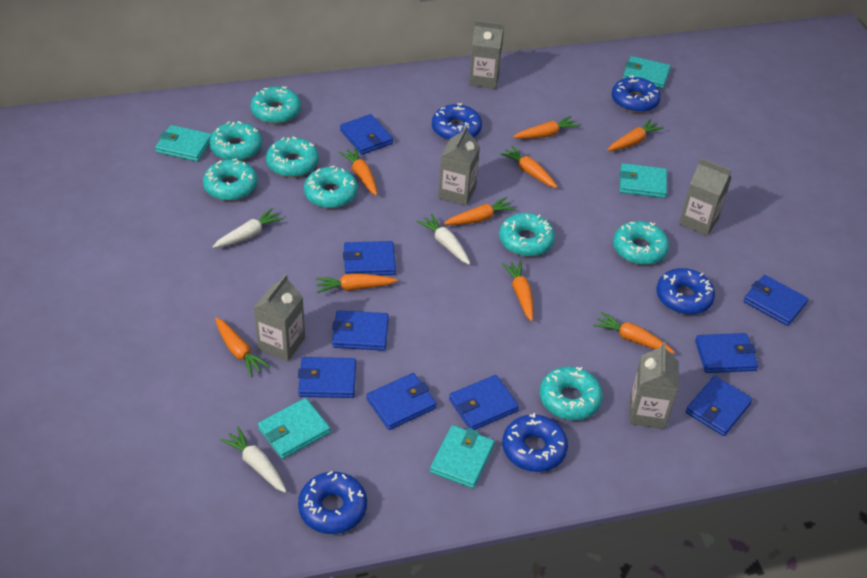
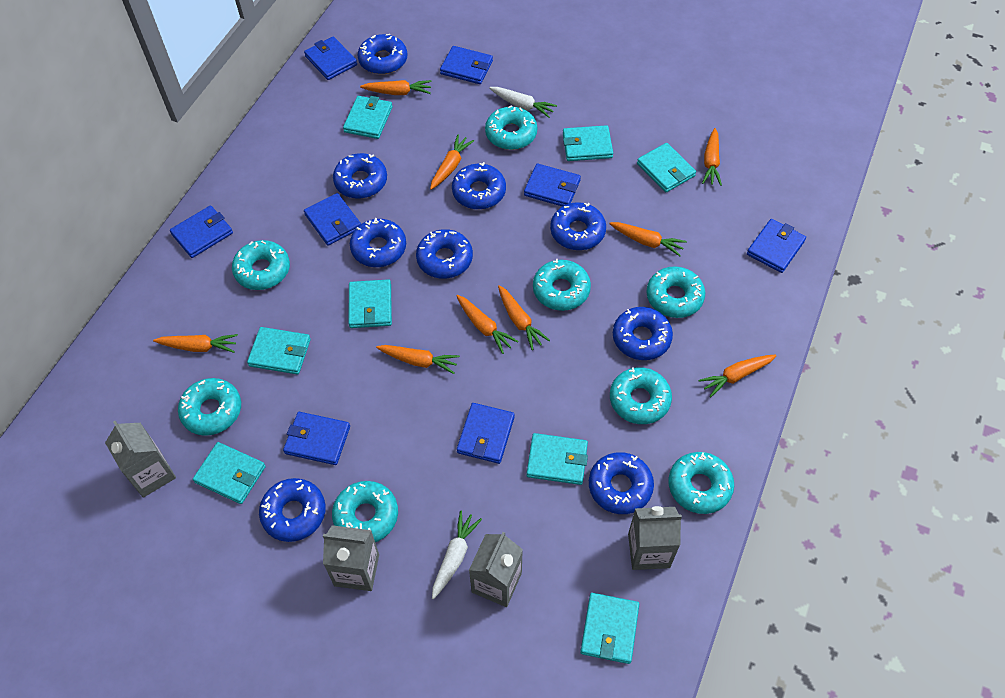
blue donut: [298,471,367,534] [432,103,482,141] [502,413,568,472] [612,75,661,113] [657,268,715,315] = 5 -> [259,478,326,542] [333,153,387,199] [350,218,406,267] [358,34,407,74] [416,229,473,279] [452,162,506,209] [550,202,606,250] [589,452,654,514] [613,307,673,360] = 9
blue wallet: [298,357,356,398] [332,310,389,351] [340,114,393,155] [343,241,396,275] [367,373,437,430] [449,375,519,430] [686,376,753,436] [695,333,758,373] [744,275,808,326] = 9 -> [170,205,233,258] [283,412,350,465] [304,36,357,80] [304,193,361,245] [440,46,493,84] [457,403,515,464] [524,163,581,206] [747,219,806,273] = 8
grey carton: [254,274,305,361] [438,125,480,206] [469,20,504,89] [629,342,678,429] [679,158,732,236] = 5 -> [105,421,176,498] [323,525,379,591] [469,532,523,607] [628,506,682,570] = 4
turquoise wallet: [155,125,212,162] [258,398,330,459] [430,425,495,489] [620,163,667,198] [623,56,671,89] = 5 -> [193,442,266,504] [247,327,311,374] [343,96,393,139] [348,279,392,328] [527,433,588,485] [563,125,613,161] [580,593,639,664] [637,143,696,192] = 8
white carrot: [213,208,284,248] [220,427,287,493] [416,214,470,265] = 3 -> [432,511,482,599] [489,87,557,118] = 2

